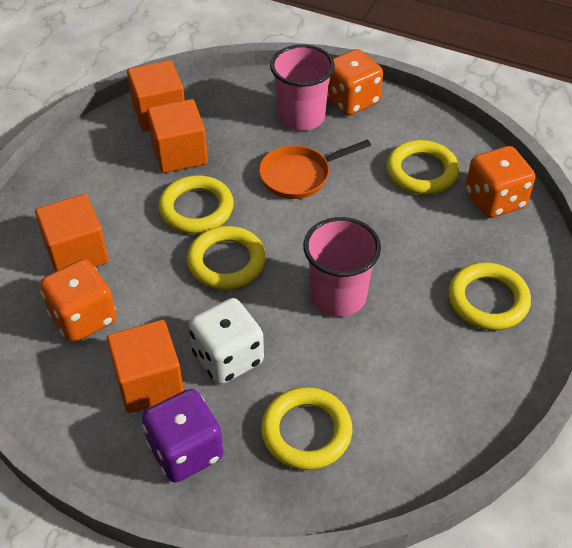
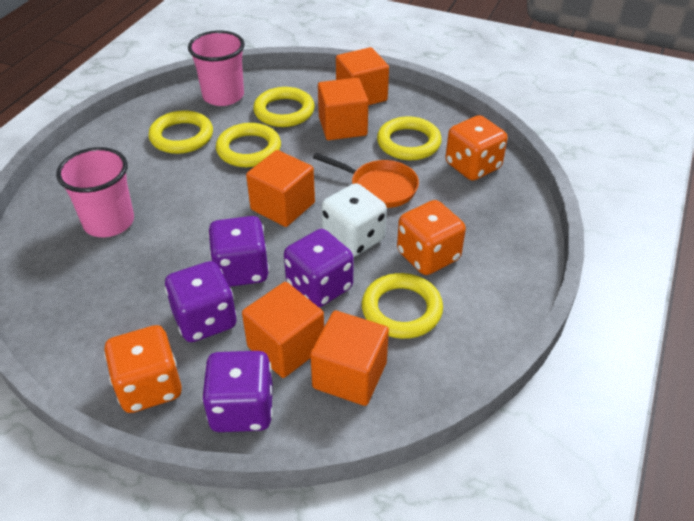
orange cube: [35,194,109,272] [106,320,184,413] [127,60,185,132] [147,99,208,173] = 4 -> [242,282,324,378] [246,150,315,227] [310,311,389,406] [318,78,368,140] [336,47,389,105] = 5
purple dice: [142,389,224,482] = 1 -> [165,261,237,342] [202,351,273,432] [208,216,269,287] [284,229,353,307] = 4

